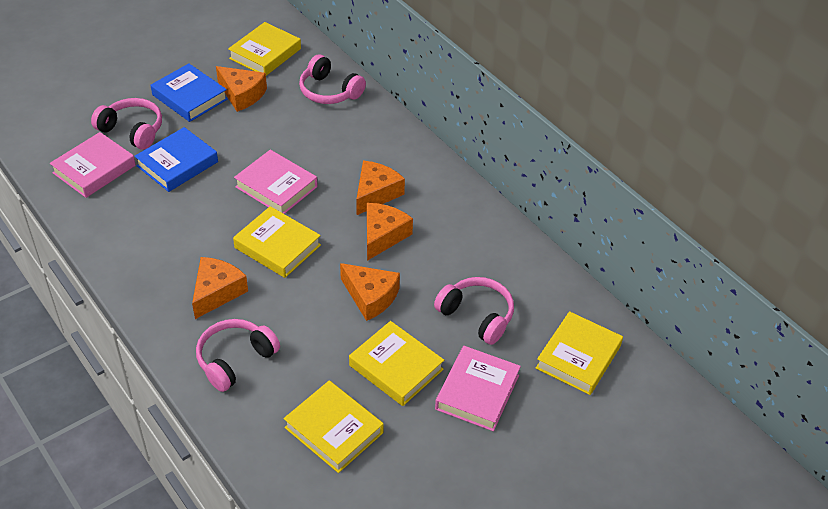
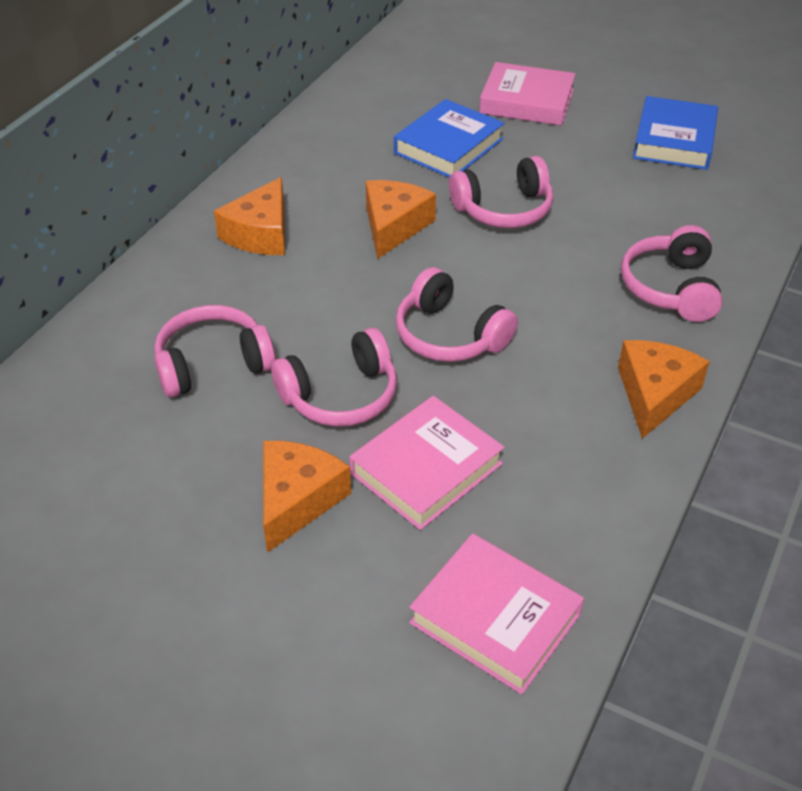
orange cheese: [192,257,248,319] [216,66,267,112] [340,263,400,321] [356,161,405,215] [367,203,413,261] = 5 -> [214,177,285,255] [263,441,351,553] [366,180,436,259] [618,340,710,439] = 4
pink headphones: [91,98,162,150] [196,319,280,392] [299,54,366,104] [434,277,514,345] = 4 -> [154,305,276,398] [271,328,397,427] [396,267,518,362] [449,156,553,228] [621,225,723,322] = 5
yellow book: [228,22,301,76] [233,206,321,278] [284,380,384,473] [349,321,444,406] [536,311,623,395] = 5 -> none = 0

